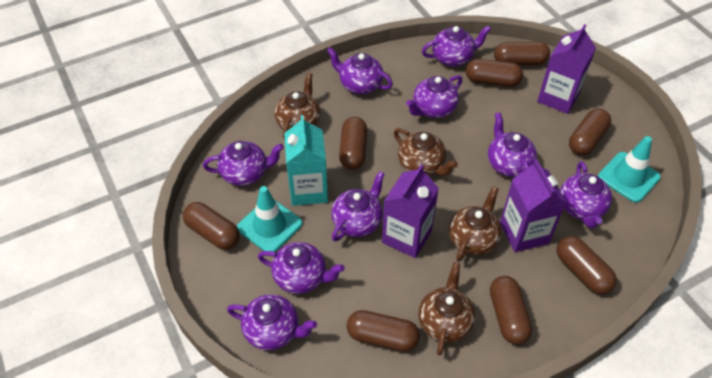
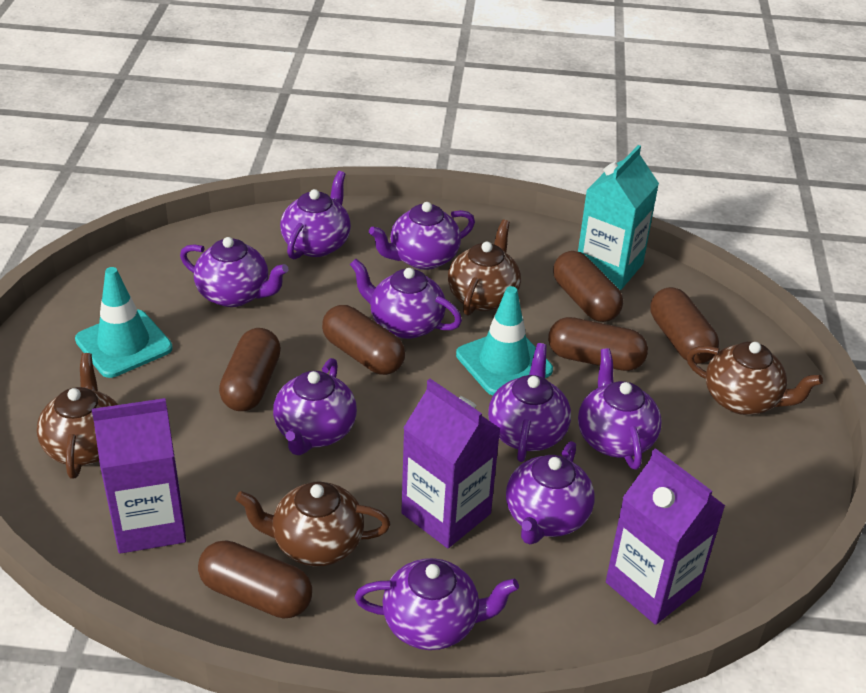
brown capsule: [183,202,240,250] [339,117,367,170] [347,310,420,351] [466,59,523,87] [490,276,532,345] [494,41,550,66] [556,236,617,294] [569,108,611,155] = 8 -> [198,540,312,619] [219,328,281,411] [322,305,405,375] [548,317,648,371] [553,251,623,322] [650,287,719,364] = 6

